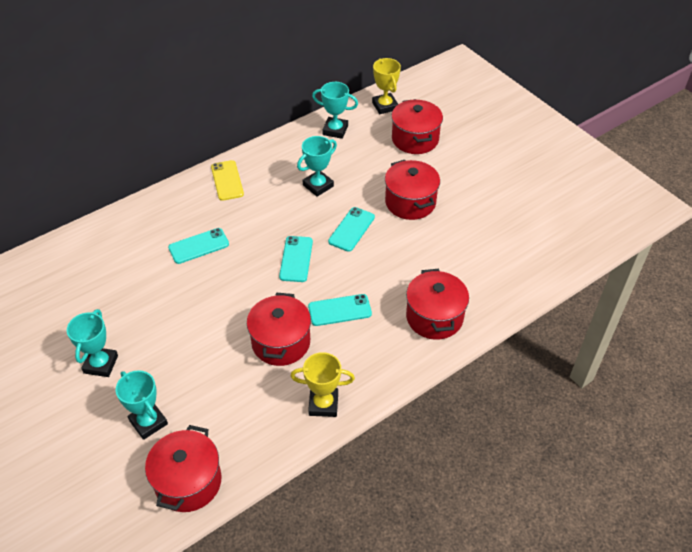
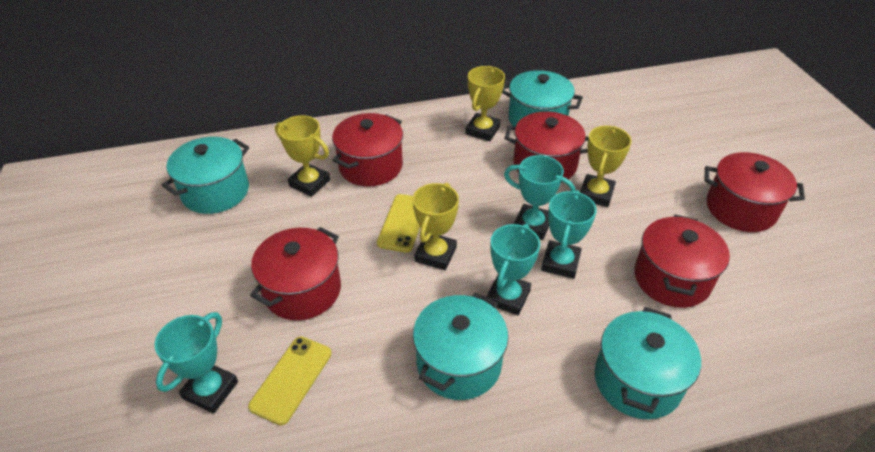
turquoise phone: [168,228,229,264] [279,236,313,282] [308,294,372,326] [328,207,375,252] = 4 -> none = 0
turquoise pot: none = 0 -> [162,137,249,214] [413,293,508,400] [502,70,583,127] [595,307,701,419] = 4
yellow phone: [211,160,244,201] = 1 -> [248,336,332,425] [377,194,420,253] = 2
yellow trophy: [290,352,355,417] [372,58,401,114] = 2 -> [275,115,330,197] [413,183,459,270] [465,66,505,141] [580,126,632,207] = 4

